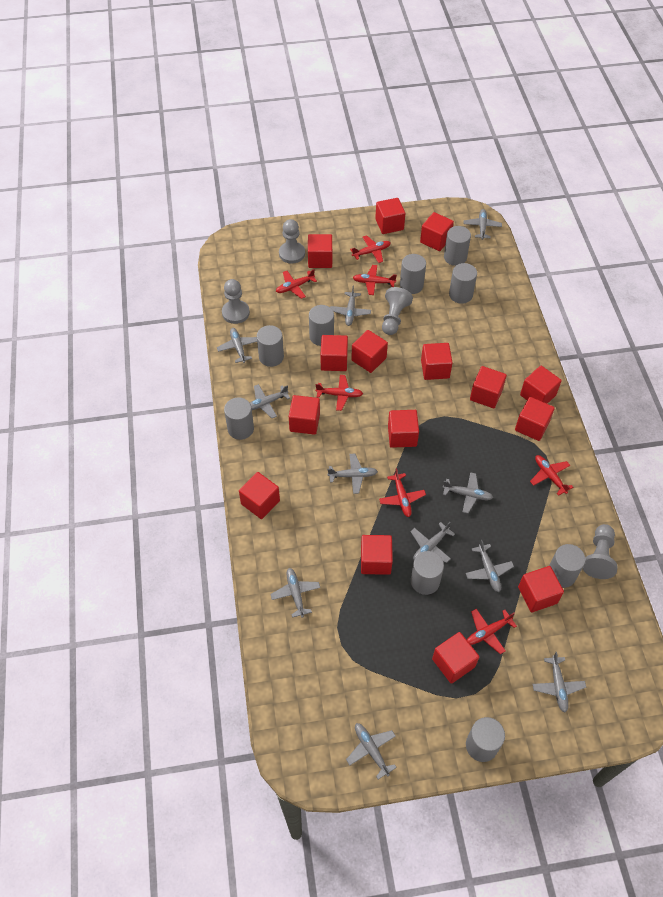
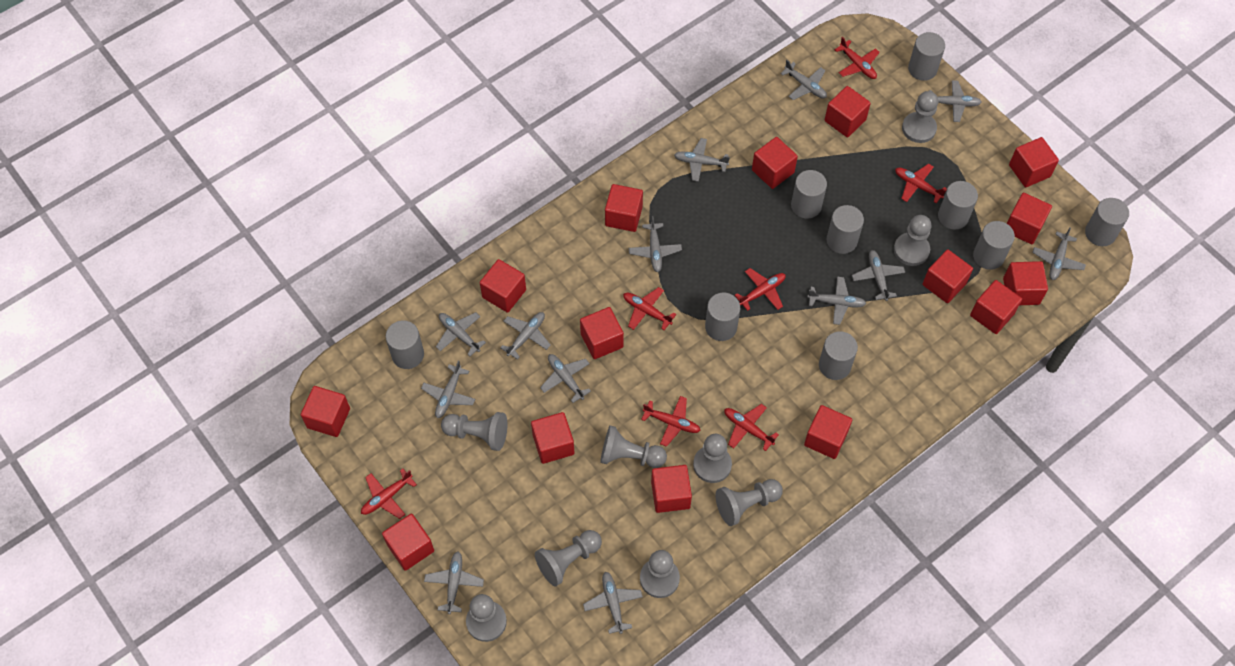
grey pawn: [222,279,250,324] [279,219,305,263] [382,287,413,335] [583,524,618,579] = 4 -> [441,412,507,451] [466,594,507,642] [535,530,602,586] [600,426,667,468] [640,550,680,598] [693,434,732,483] [716,479,783,526] [894,215,931,266] [902,91,938,143] = 9
grey plane: [217,328,257,363] [250,384,290,418] [270,568,320,618] [328,454,378,494] [330,286,371,326] [346,723,397,779] [411,522,455,563] [443,472,493,513] [464,209,502,240] [466,540,514,592] [533,652,586,712] = 11 -> [421,360,475,418] [424,551,484,614] [436,312,486,356] [500,312,551,360] [540,354,591,403] [583,572,643,634] [629,216,682,272] [674,138,730,182] [780,60,827,100] [807,277,866,325] [852,250,905,301] [929,80,982,122] [1032,228,1086,280] = 13

